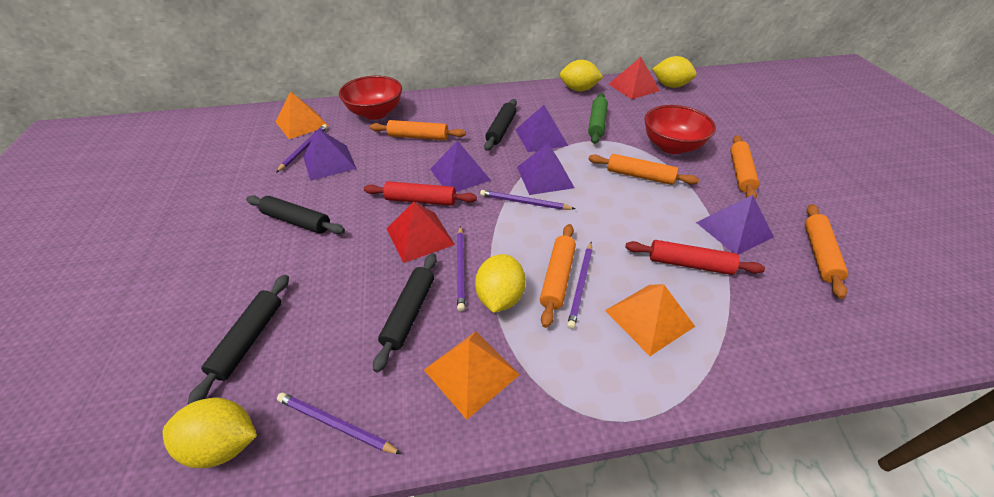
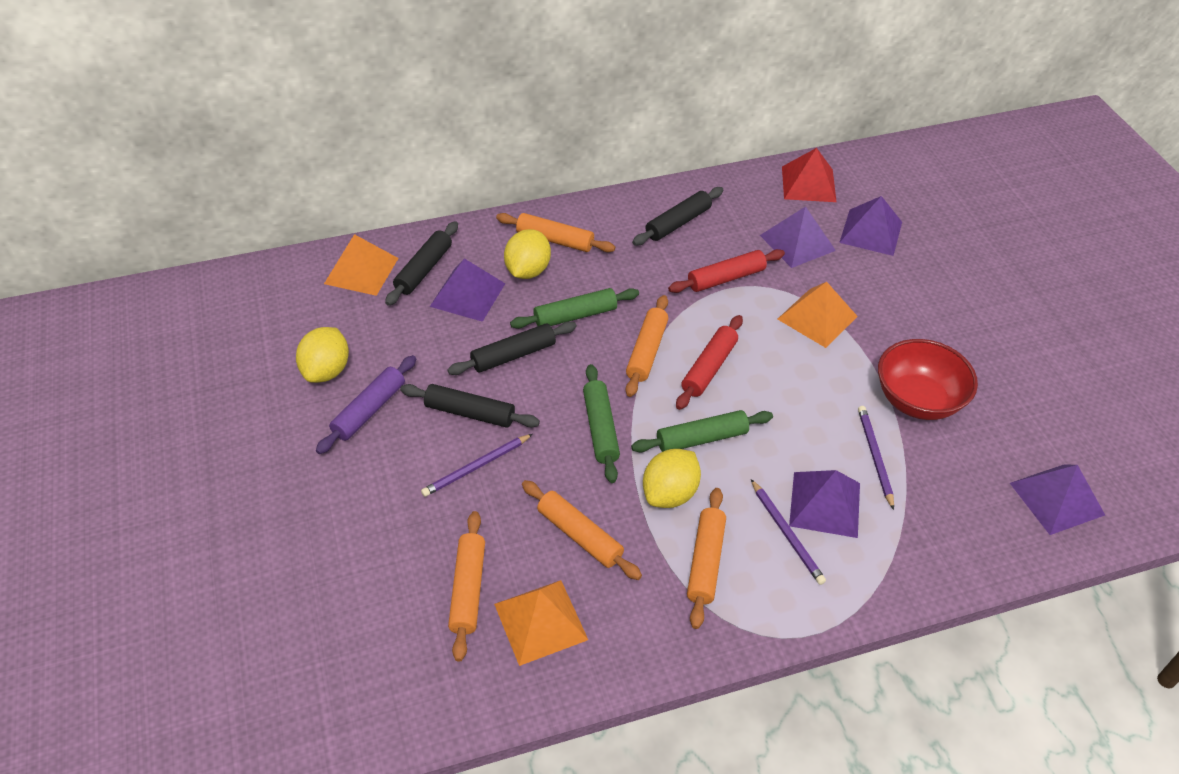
green rolling pin: [588,93,608,144] = 1 -> [510,288,639,329] [583,364,620,483] [631,410,773,452] = 3
purple pencil: [276,124,327,173] [277,392,402,454] [457,226,465,311] [480,190,575,210] [567,242,592,329] = 5 -> [421,434,533,497] [751,479,826,585] [858,406,894,510] = 3
purple rolling pin: none = 0 -> [316,355,416,454] = 1
red bowl: [339,76,402,120] [644,105,716,154] = 2 -> [878,339,978,420] = 1
red pyramid: [387,202,455,263] [609,57,660,99] = 2 -> [782,148,837,202] = 1
yellow lemon: [163,398,257,468] [475,254,526,313] [560,60,603,91] [652,56,697,88] = 4 -> [296,327,349,383] [504,229,551,279] [643,449,701,508] = 3

